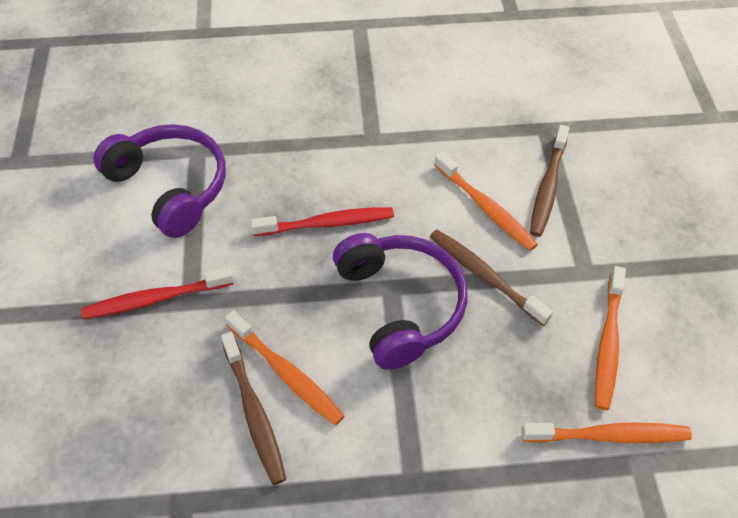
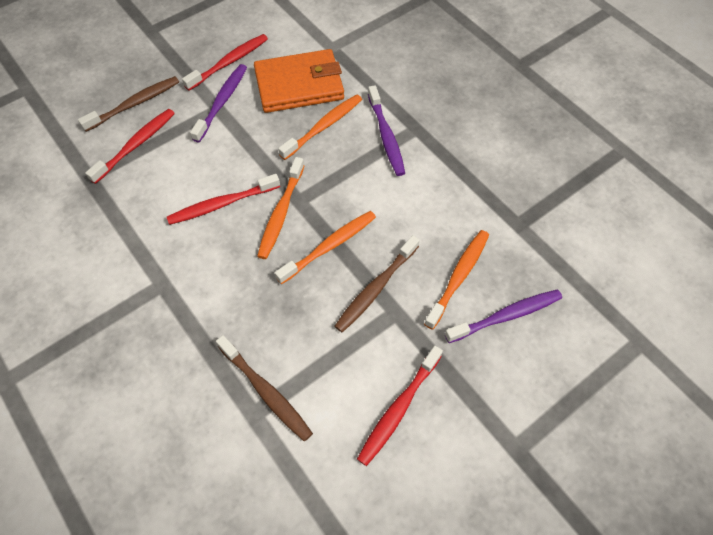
orange wallet: none = 0 -> [254,49,344,113] = 1
purple headphones: [93,124,226,238] [333,233,468,370] = 2 -> none = 0
purple toothbrush: none = 0 -> [190,64,247,142] [368,85,405,176] [445,290,562,343] = 3
red toothbrush: [81,267,234,319] [251,207,394,236] = 2 -> [85,109,175,184] [167,174,280,225] [182,34,268,91] [357,346,443,466] = 4

